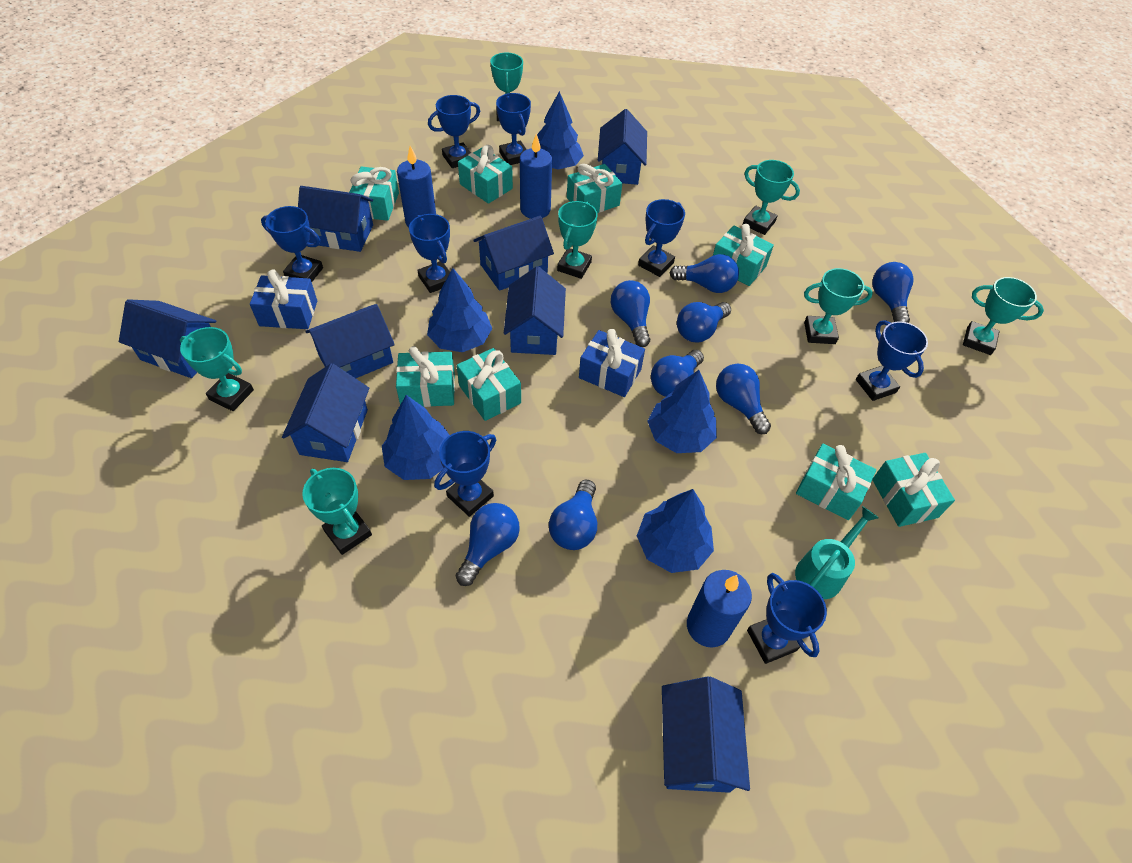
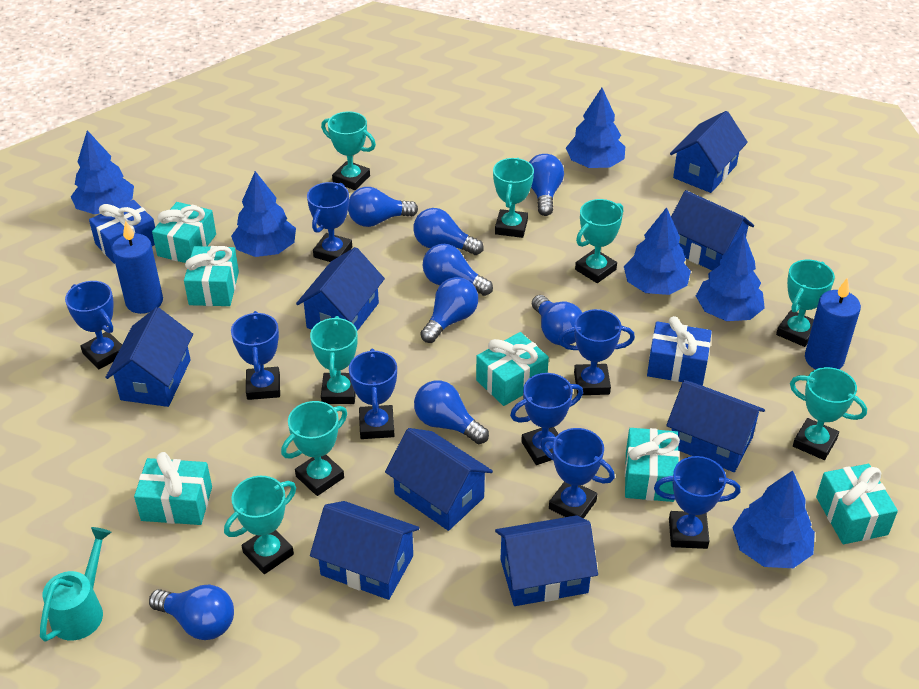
blue candle: [397,146,436,228] [520,134,552,219] [687,570,752,648] = 3 -> [112,220,163,314] [805,278,861,370] = 2
blue tree: [382,395,450,480] [427,268,492,352] [537,91,584,169] [637,489,714,573] [647,370,717,453] = 5 -> [71,130,134,214] [231,171,296,257] [566,88,625,168] [624,207,691,295] [696,233,765,321] [732,470,815,568] = 6
turquoise gift: [349,166,399,221] [396,346,455,407] [457,348,521,421] [458,145,513,204] [567,164,622,213] [713,224,774,286] [796,444,876,520] [872,453,955,527] = 8 -> [134,452,212,525] [152,202,216,263] [184,246,239,306] [476,332,549,406] [625,428,680,502] [816,464,898,544] = 6
turquoise trophy: [180,327,254,411] [302,468,372,555] [490,52,523,121] [557,201,598,279] [743,160,800,235] [804,268,873,344] [963,277,1044,355] = 7 -> [224,476,296,574] [281,401,347,496] [310,316,358,404] [321,111,376,190] [493,158,534,238] [575,199,623,283] [776,260,835,347] [790,367,867,460] = 8

